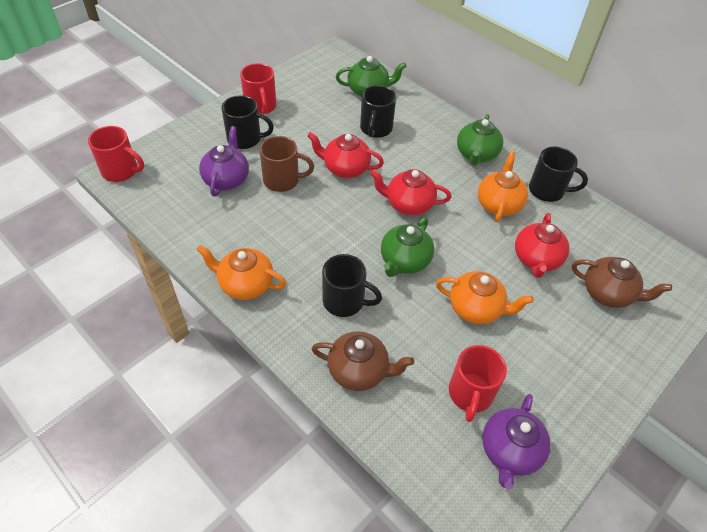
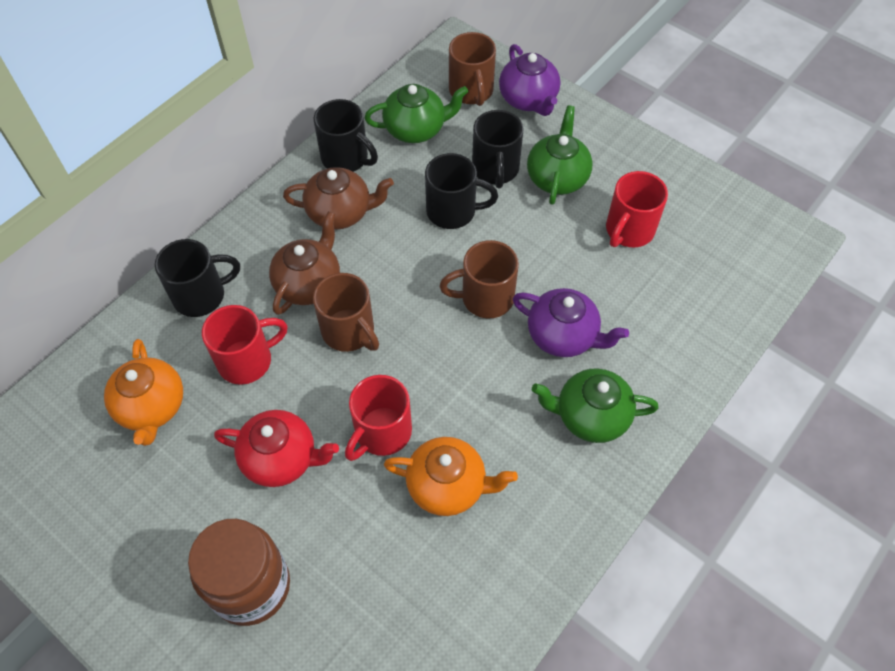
brown jar: none = 0 -> [188,519,290,626] = 1
brown mug: [259,136,314,192] = 1 -> [313,273,379,352] [439,240,519,318] [449,32,496,106] = 3
orange teapot: [197,245,286,300] [436,271,534,324] [478,151,528,222] = 3 -> [104,339,183,446] [384,437,518,516] = 2
red teapot: [307,132,384,178] [370,169,451,215] [515,213,570,278] = 3 -> [214,410,339,487] = 1

